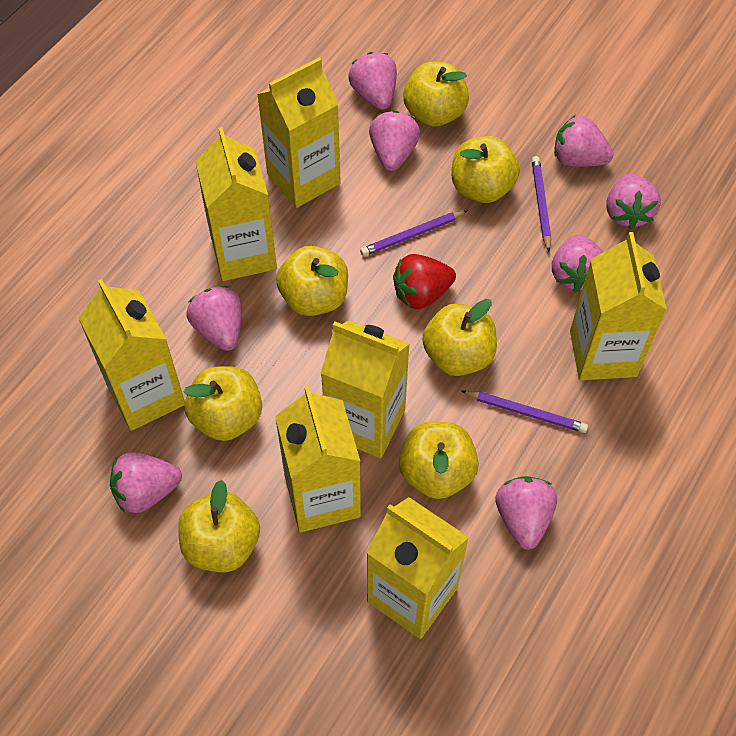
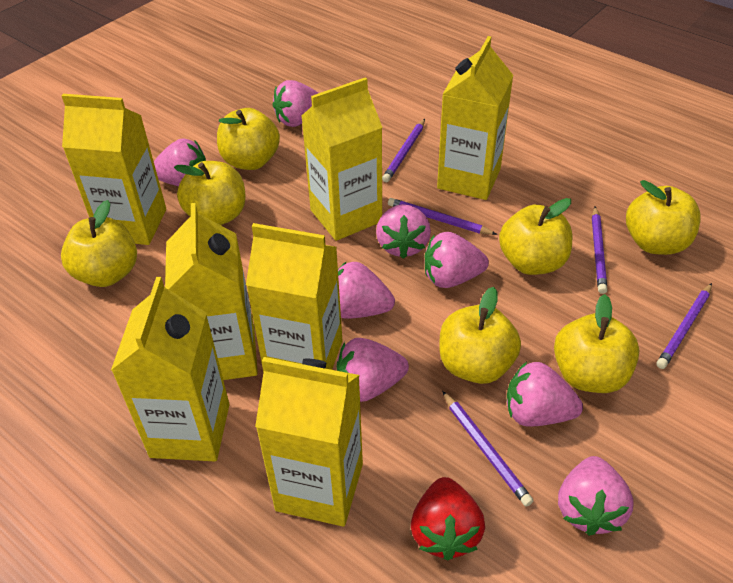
purple pencil: [360,210,468,256] [461,390,588,433] [532,156,551,252] = 3 -> [382,119,425,182] [388,198,497,235] [442,391,533,507] [592,207,607,294] [656,283,712,369] = 5

